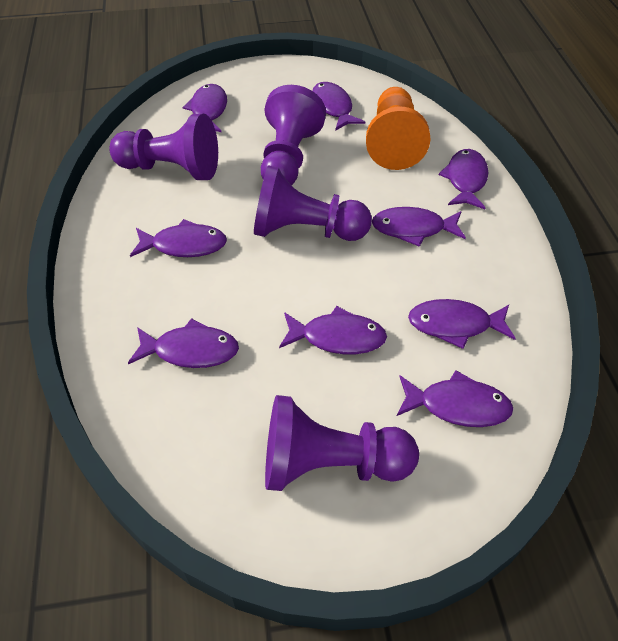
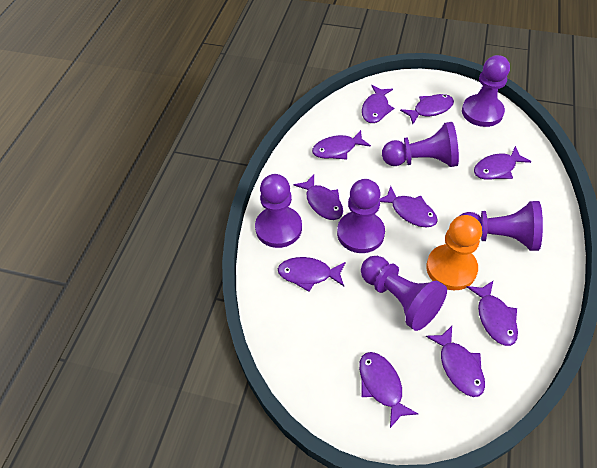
purple fish: [128,318,239,368] [130,219,227,257] [183,84,227,132] [279,306,387,354] [313,82,365,131] [372,207,466,247] [397,370,514,427] [408,299,516,349] [439,149,488,209] = 9 -> [278,257,346,292] [293,174,343,220] [312,130,371,160] [359,352,418,428] [362,85,394,123] [380,186,438,227] [400,94,454,124] [426,326,485,397] [467,281,518,346] [474,146,532,180] = 10
purple pawn: [109,113,218,180] [254,165,372,241] [261,85,326,185] [265,395,419,491] = 4 -> [255,174,302,248] [337,179,385,253] [361,256,447,331] [382,122,459,167] [460,201,543,251] [462,55,510,127] = 6

